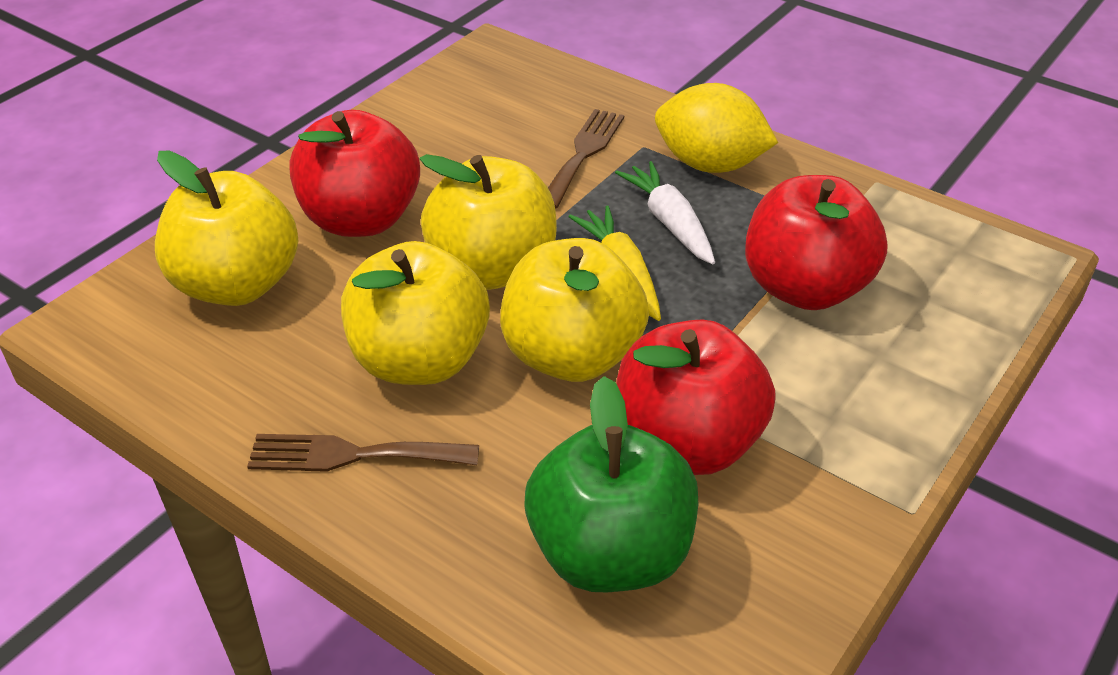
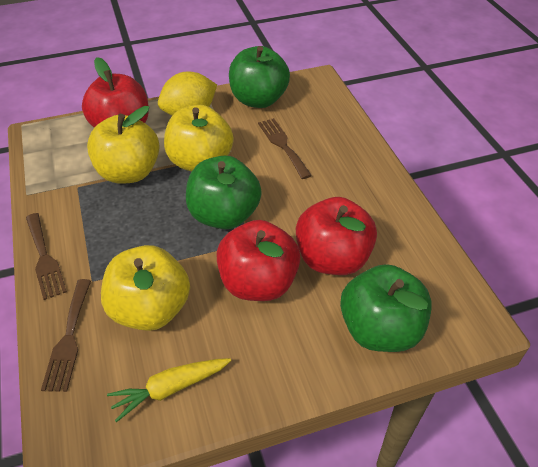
brown fork: [247,434,479,472] [548,109,624,209] = 2 -> [26,213,67,300] [41,279,91,392] [258,118,312,179] = 3
green apple: [524,376,698,592] = 1 -> [186,156,262,229] [229,46,290,108] [340,264,432,352] = 3
white carrot: [615,161,715,264] = 1 -> none = 0
yellow apple: [155,150,298,306] [341,241,490,385] [419,154,557,290] [500,238,649,382] = 4 -> [87,106,160,184] [101,245,190,331] [164,105,234,171] = 3

